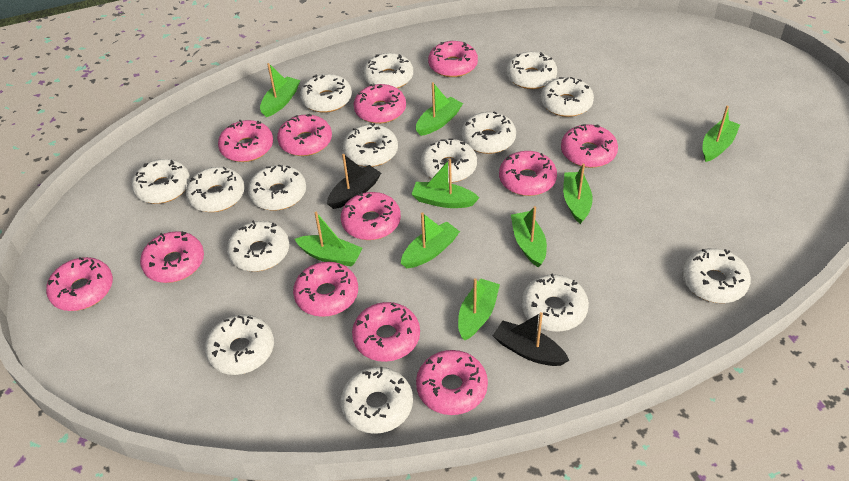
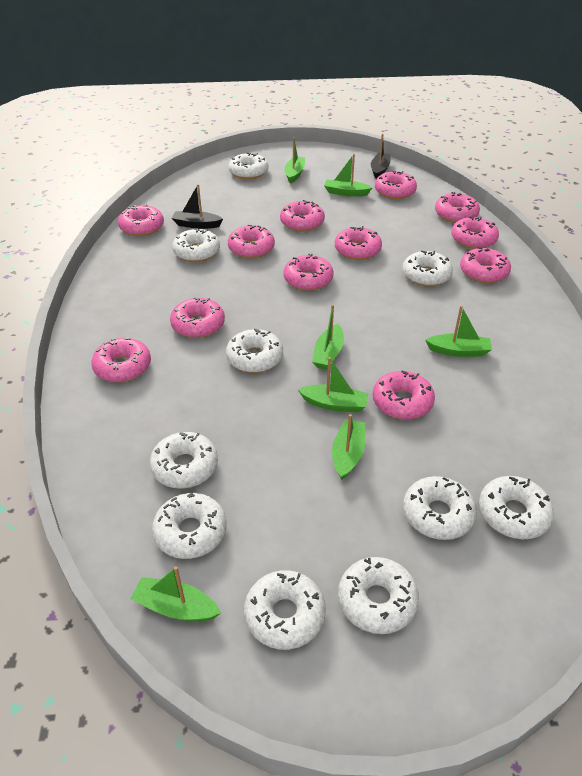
green boat: [260,63,300,117] [295,212,363,267] [401,212,460,268] [411,159,479,208] [416,82,463,136] [458,278,500,340] [511,206,547,268] [563,164,593,224] [702,106,740,162] = 9 -> [130,566,221,621] [284,137,305,184] [298,357,369,413] [312,304,344,370] [324,154,373,197] [332,414,365,480] [425,306,492,357] = 7
white donut: [132,159,190,204] [186,167,245,212] [205,314,274,375] [227,220,289,272] [248,164,306,211] [300,74,352,113] [341,367,413,434] [343,123,398,167] [363,53,413,88] [420,138,477,183] [461,112,516,154] [506,52,557,89] [521,274,589,332] [540,77,594,117] [682,248,751,303] = 15 -> [150,432,218,489] [152,492,227,559] [172,228,220,262] [226,329,283,373] [228,152,269,179] [244,570,326,650] [338,557,419,634] [402,251,453,287] [403,476,477,540] [479,476,554,539] = 10

